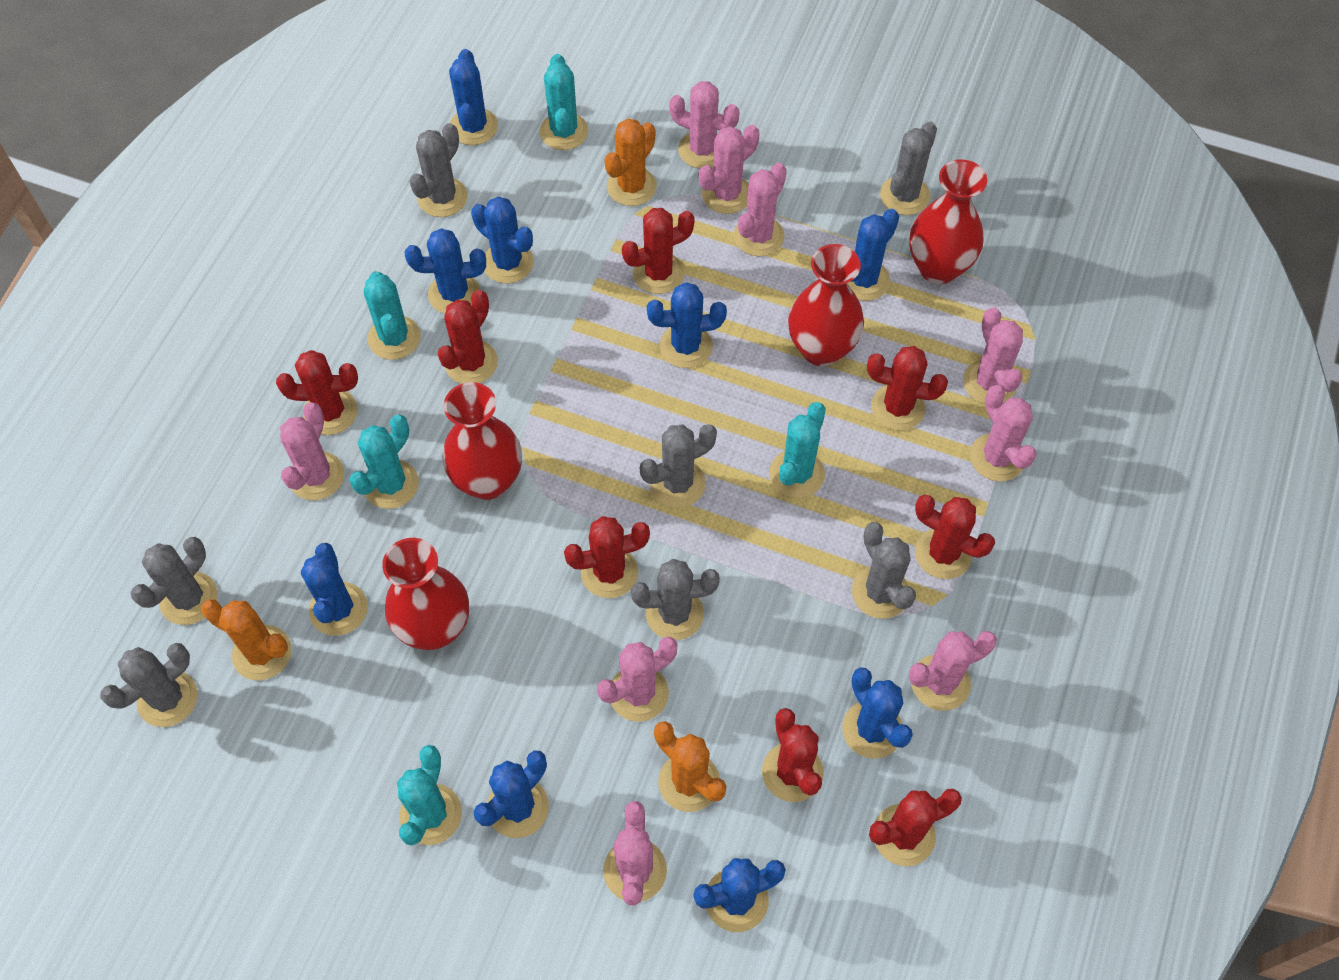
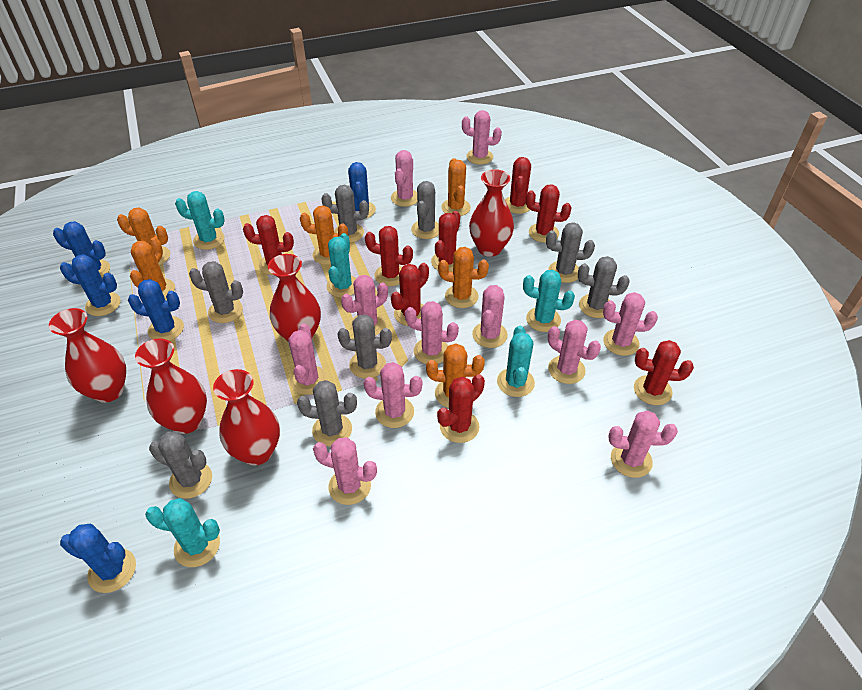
blue cactus: [301,543,368,636] [405,228,486,314] [449,49,498,145] [471,197,534,283] [473,750,549,838] [647,282,727,368] [693,858,786,932] [842,667,913,759] [847,209,899,301] = 9 -> [53,221,110,278] [60,254,121,316] [60,524,136,593] [128,279,184,341] [348,162,376,219] = 5
grey cactus: [100,643,198,727] [131,537,218,625] [409,123,468,217] [631,559,720,640] [640,424,717,508] [852,522,916,619] [880,121,937,215] = 7 -> [149,431,212,499] [189,261,243,323] [297,380,357,446] [322,185,369,243] [337,314,392,378] [411,181,439,239] [546,222,595,283] [578,256,629,318] = 8
orange cactus: [201,599,292,680] [604,119,657,206] [654,721,726,812] = 3 -> [117,207,170,265] [130,237,175,299] [300,205,348,265] [426,344,485,408] [438,247,489,308] [441,158,471,216] = 6
pink cactus: [280,402,344,500] [597,637,677,722] [603,801,667,905] [669,81,740,169] [699,125,760,214] [733,163,787,256] [909,631,997,711] [963,307,1023,404] [970,385,1037,481] = 9 -> [288,323,327,395] [313,437,377,505] [341,275,388,336] [364,362,422,428] [391,150,417,207] [405,301,459,364] [462,110,502,165] [472,285,508,348] [548,320,601,384] [603,292,658,356] [608,411,678,478] = 11
red vase: [382,538,469,650] [442,382,522,500] [788,244,864,366] [909,159,987,284] = 4 -> [49,308,126,403] [135,338,207,434] [213,369,280,465] [268,254,321,341] [469,169,514,257] = 5

